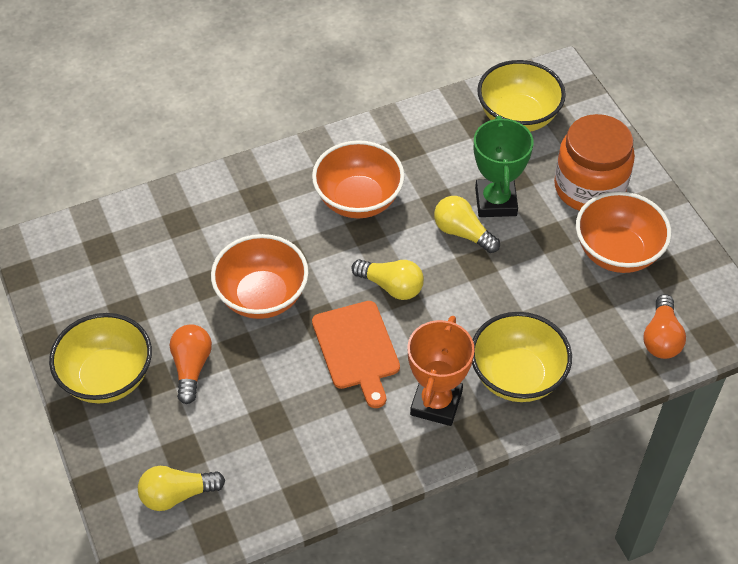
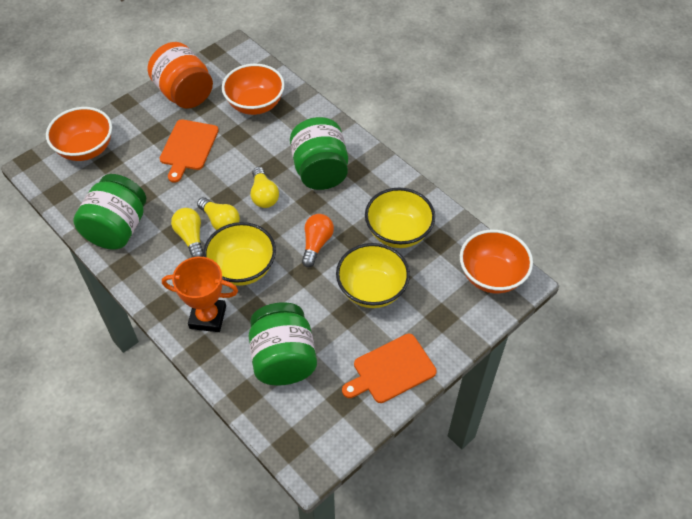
green jar: none = 0 -> [73,174,146,250] [249,302,317,386] [290,117,348,190] = 3
green trophy: [474,116,534,217] = 1 -> none = 0
orange cutting board: [312,301,400,408] = 1 -> [160,119,219,183] [342,334,437,403] = 2
orange light bulb: [170,324,212,404] [643,294,686,359] = 2 -> [302,214,334,267] = 1

